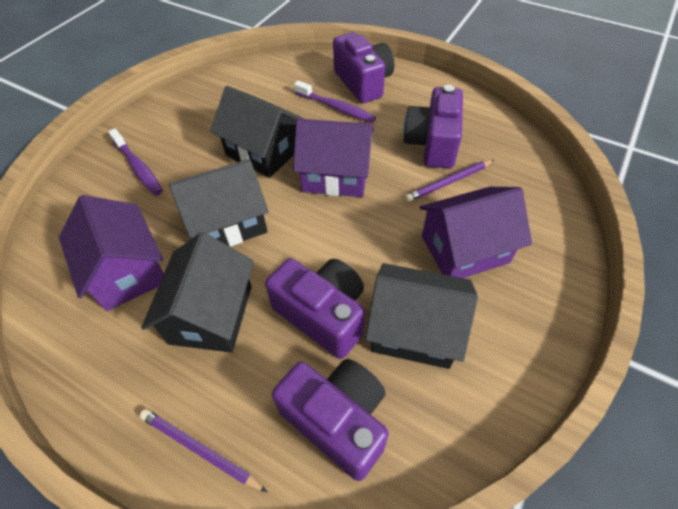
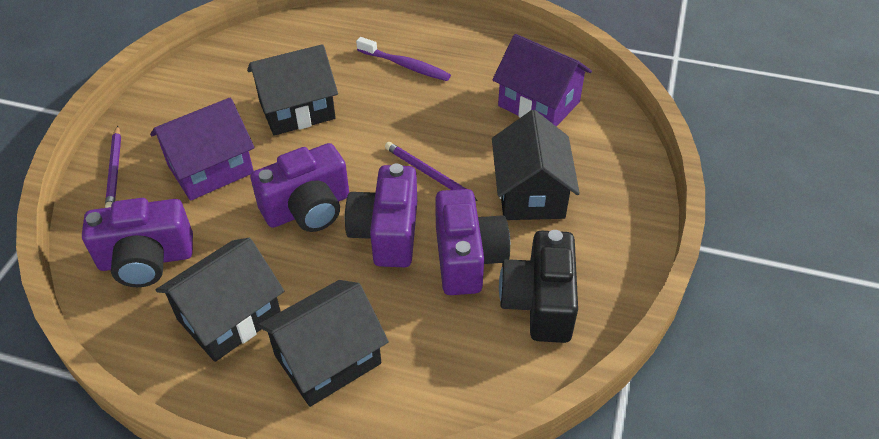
black camera: none = 0 -> [499,230,578,343] = 1
purple house: [59,195,164,311] [293,119,374,197] [419,187,532,278] = 3 -> [150,98,255,201] [492,34,592,127] = 2
purple toothbrush: [108,128,163,196] [294,80,376,123] = 2 -> [356,37,451,81] = 1

